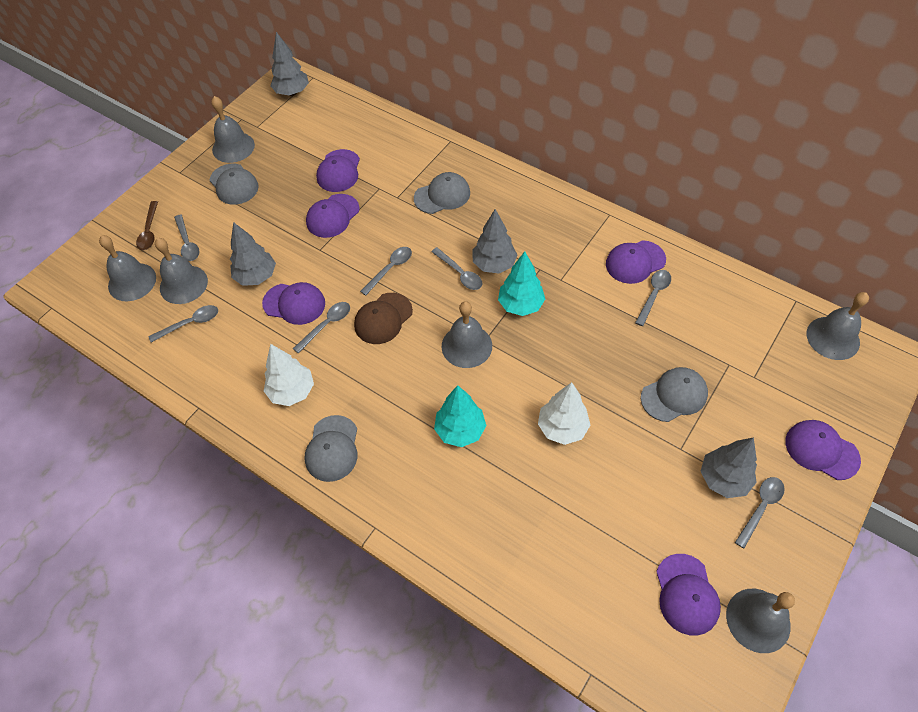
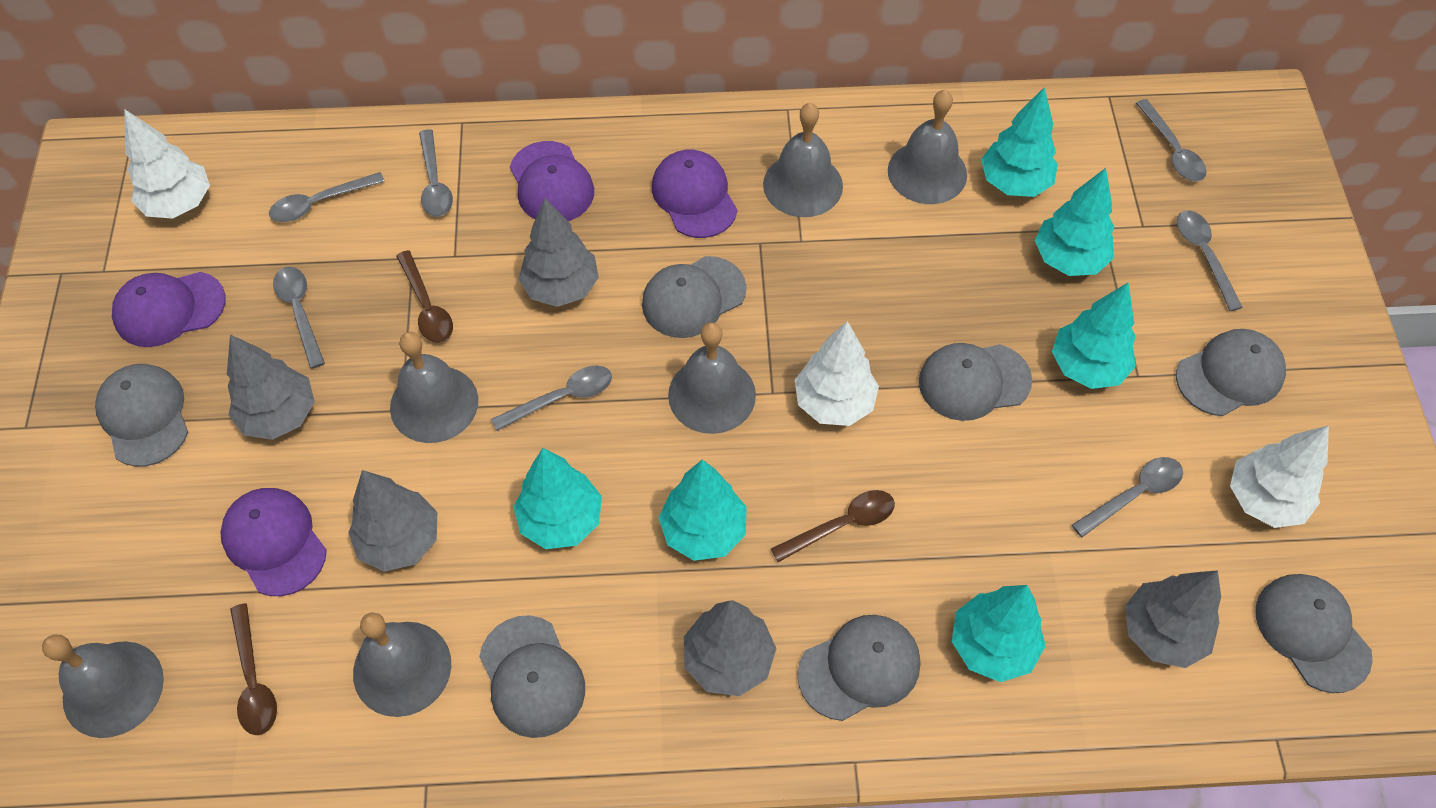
brown cap: [354,293,413,344] = 1 -> none = 0
brown spoon: [136,201,158,250] = 1 -> [230,603,277,735] [396,250,453,343] [771,490,895,562] = 3
grey cap: [209,164,259,205] [305,415,357,482] [414,172,470,214] [641,367,708,422] = 4 -> [95,364,188,467] [479,615,585,738] [642,256,746,338] [797,615,920,721] [919,343,1032,421] [1176,329,1286,416] [1256,574,1373,693] = 7
grey tree: [230,222,276,286] [270,32,309,96] [472,209,517,273] [701,437,757,498] = 4 -> [227,334,315,440] [348,470,437,572] [518,198,599,307] [684,600,777,696] [1125,570,1221,668] = 5
purple cap: [262,282,325,325] [306,194,359,238] [316,149,360,192] [606,240,666,284] [656,554,721,636] [785,420,861,480] = 6 -> [112,272,226,347] [220,488,327,596] [510,141,594,221] [652,150,738,238] = 4
turquoise tree: [434,385,486,447] [498,251,545,316] = 2 -> [513,448,602,549] [659,460,747,561] [952,585,1046,682] [981,87,1058,197] [1035,168,1114,276] [1052,283,1136,389] = 6
white tree: [264,344,314,406] [538,382,590,445] = 2 -> [124,109,210,219] [795,321,879,426] [1230,425,1329,528] = 3

